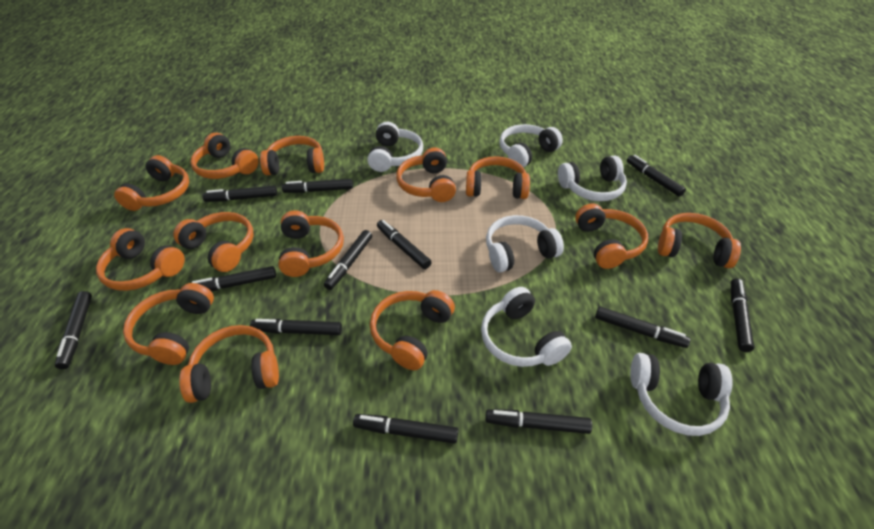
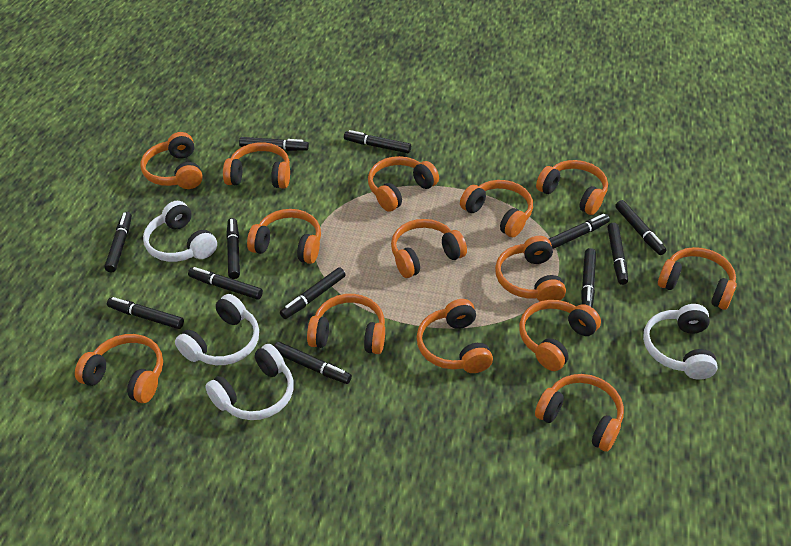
orange headphones: [96,228,185,291] [114,155,189,211] [123,283,214,365] [173,212,254,272] [179,325,279,403] [191,133,259,179] [260,136,324,175] [278,210,344,277] [370,290,455,370] [396,148,456,202] [466,156,530,199] [575,204,648,269] [658,213,741,268] = 13 -> [75,334,163,403] [141,132,203,189] [223,142,290,189] [247,209,321,264] [307,294,385,354] [368,156,439,212] [391,219,467,278] [416,299,493,373] [460,180,533,237] [495,236,566,301] [519,300,601,371] [535,374,624,452] [536,160,608,215] [658,247,737,310] = 14
white headphones: [367,122,423,172] [481,287,572,367] [486,215,564,273] [499,124,563,168] [558,155,627,201] [630,353,733,436] = 6 -> [143,201,217,262] [175,294,259,365] [205,344,294,420] [643,304,718,380] = 4

